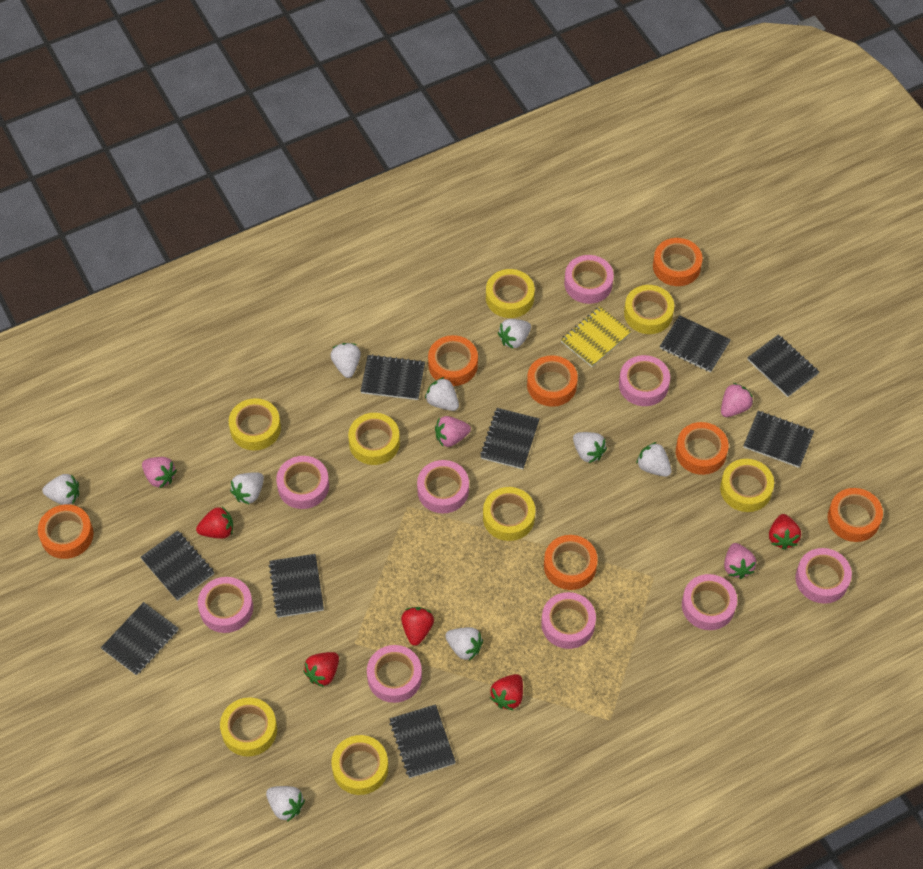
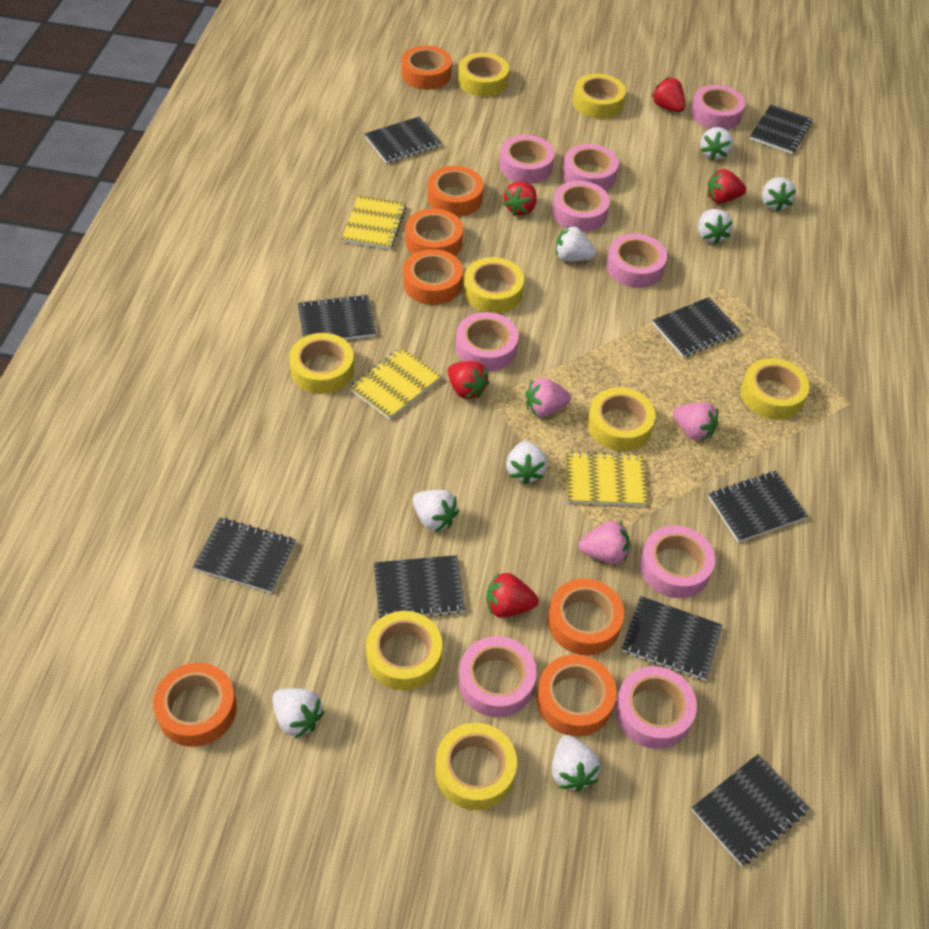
pink strawberry: [142,457,177,488] [435,416,471,447] [721,383,753,417] [724,543,756,579] = 4 -> [526,378,571,417] [579,520,630,564] [673,402,718,441] = 3
white strawberry: [42,474,79,505] [230,472,264,505] [266,786,305,822] [330,343,361,378] [425,377,459,411] [445,627,483,661] [498,319,531,349] [573,432,607,463] [636,442,672,477] = 9 -> [272,688,325,739] [413,490,459,532] [506,441,547,485] [552,735,600,792] [556,226,596,261] [698,209,733,245] [700,127,733,160] [762,177,796,212] = 8
yellow notebook: [561,306,632,367] = 1 -> [342,195,406,250] [349,347,441,420] [565,451,647,506] = 3

